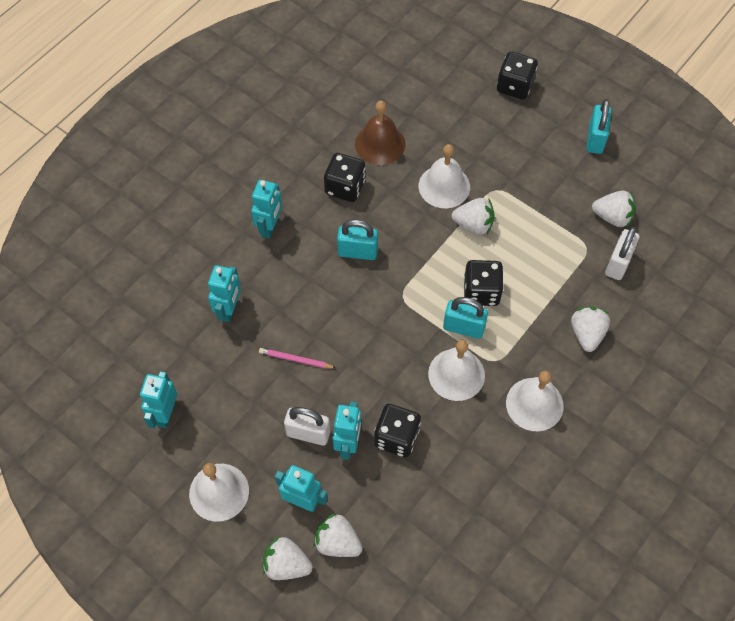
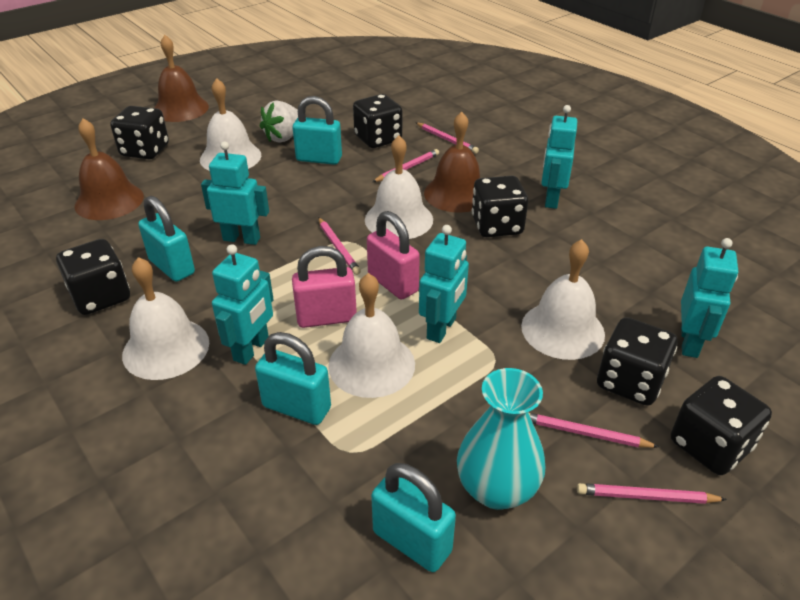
black dice: [324,153,365,202] [374,404,421,457] [464,260,504,306] [497,52,538,100] = 4 -> [56,239,130,315] [110,106,169,159] [353,94,402,148] [472,176,528,237] [597,317,678,406] [671,376,772,475] = 6
brown bell: [355,101,406,165] = 1 -> [75,118,144,220] [155,35,209,122] [424,112,480,213] = 3
pink padlock: none = 0 -> [292,246,357,328] [367,211,420,300] = 2
pink pencil: [259,348,336,368] = 1 -> [318,217,361,275] [373,149,439,182] [415,122,479,154] [529,413,659,448] [577,483,727,504] = 5
turquoise padlock: [337,220,378,260] [443,297,488,339] [586,99,611,154] = 3 -> [138,196,195,282] [255,332,331,425] [293,96,342,165] [371,463,456,572] = 4
turquoise vase: none = 0 -> [457,368,545,510] = 1
white bell: [189,463,249,522] [419,144,470,208] [428,340,485,401] [506,371,564,431] = 4 -> [122,257,209,380] [200,78,261,171] [328,273,415,398] [365,135,433,239] [521,239,605,360] = 5
white padlock: [284,407,330,446] [605,227,640,280] = 2 -> none = 0
white strawberry: [263,536,313,580] [313,513,363,557] [452,198,495,235] [571,307,610,352] [592,191,636,227] = 5 -> [260,100,298,143] = 1

